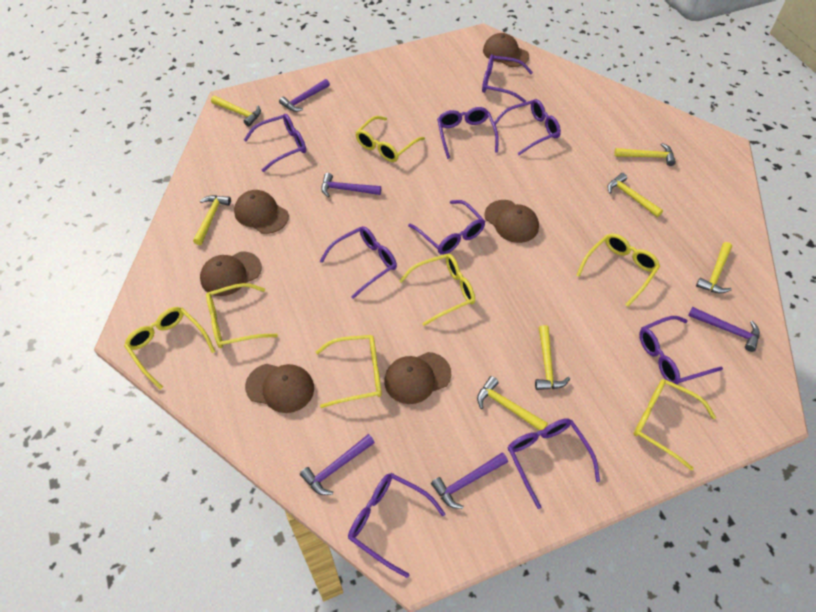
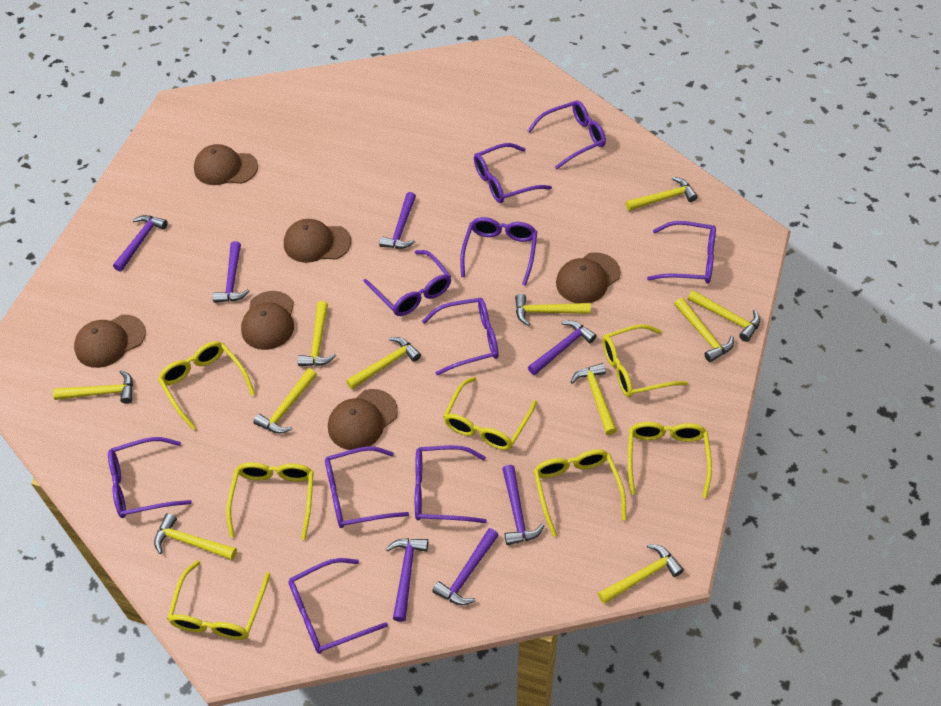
purple glasses: [244,114,306,172] [319,226,397,299] [348,473,445,578] [408,200,485,255] [437,107,499,159] [482,54,533,102] [494,99,561,155] [508,418,600,509] [639,316,723,384] = 9 -> [108,437,192,518] [288,558,388,654] [325,446,409,528] [363,250,452,316] [415,445,487,523] [422,298,499,375] [460,217,537,286] [474,143,552,203] [527,100,606,169] [647,221,716,283] = 10
purple hammer: [279,79,330,112] [300,434,375,495] [321,173,381,198] [431,452,508,509] [688,307,760,352] = 5 -> [113,215,168,272] [213,241,250,303] [379,192,416,249] [386,538,428,622] [432,528,499,605] [502,465,544,545] [528,320,596,375] = 7
yellow hammer: [193,195,231,245] [211,96,261,126] [477,376,548,431] [535,325,570,390] [607,173,663,217] [614,143,676,166] [696,242,732,294] = 7 -> [53,370,133,404] [154,513,237,560] [254,368,317,434] [298,301,336,366] [346,337,421,390] [515,294,591,326] [571,363,617,435] [598,544,684,604] [626,177,698,211] [675,298,734,362] [688,290,760,342] = 11

